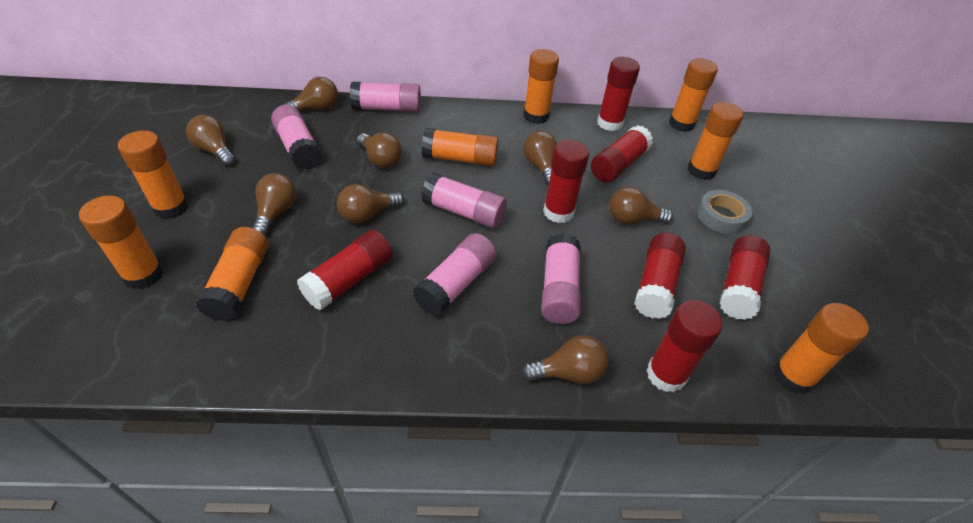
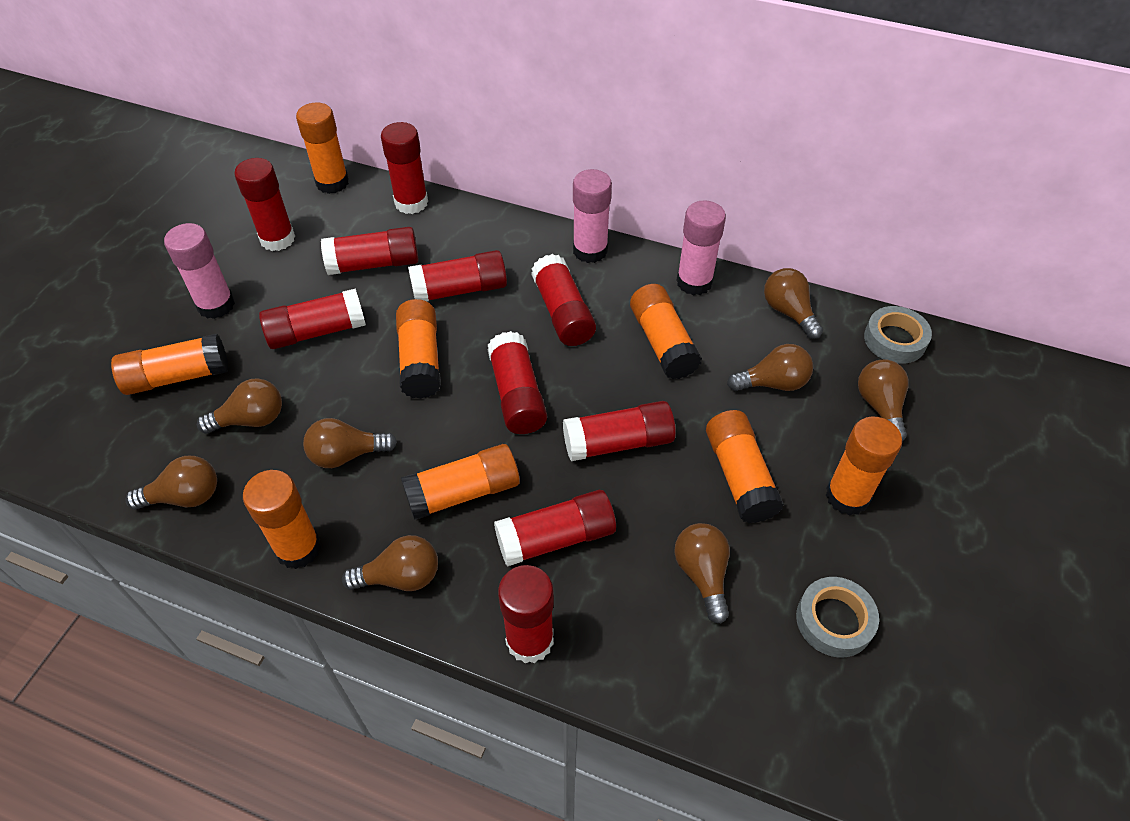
grey tape: [697,190,752,234] = 1 -> [796,577,879,658] [864,306,932,364] = 2
pink glue stick: [271,105,322,169] [350,82,421,112] [413,233,496,316] [421,172,507,229] [541,233,581,324] = 5 -> [164,223,235,319] [573,169,612,263] [676,200,726,295] = 3
red glue stick: [297,230,393,310] [543,140,589,223] [591,125,653,182] [597,57,640,131] [634,233,686,319] [646,300,723,392] [720,235,771,320] = 7 -> [234,158,295,251] [259,289,366,349] [321,227,419,275] [381,122,428,214] [408,250,507,302] [488,331,547,434] [494,490,616,567] [498,565,554,663] [531,254,596,346] [563,401,676,461] = 10

